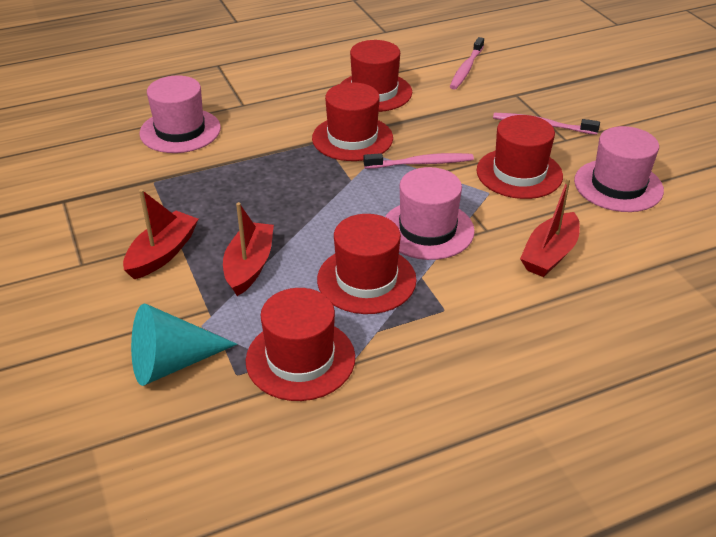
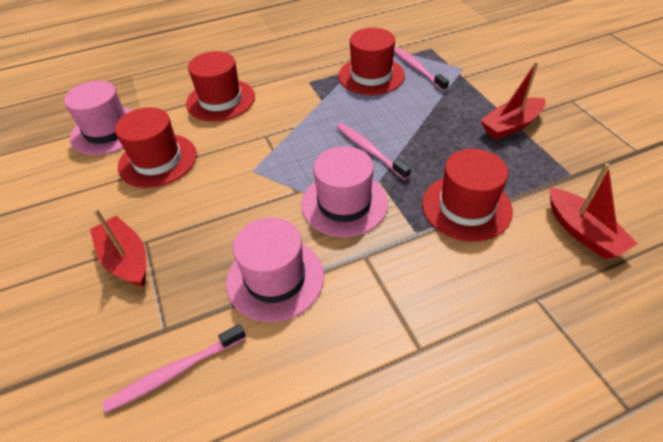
red hat: [246,288,355,401] [312,82,393,161] [317,214,417,314] [340,40,412,112] [476,115,563,199] = 5 -> [115,107,197,188] [186,51,255,122] [338,28,405,95] [422,149,513,242] = 4
turquoise cone: [131,304,237,386] = 1 -> none = 0

